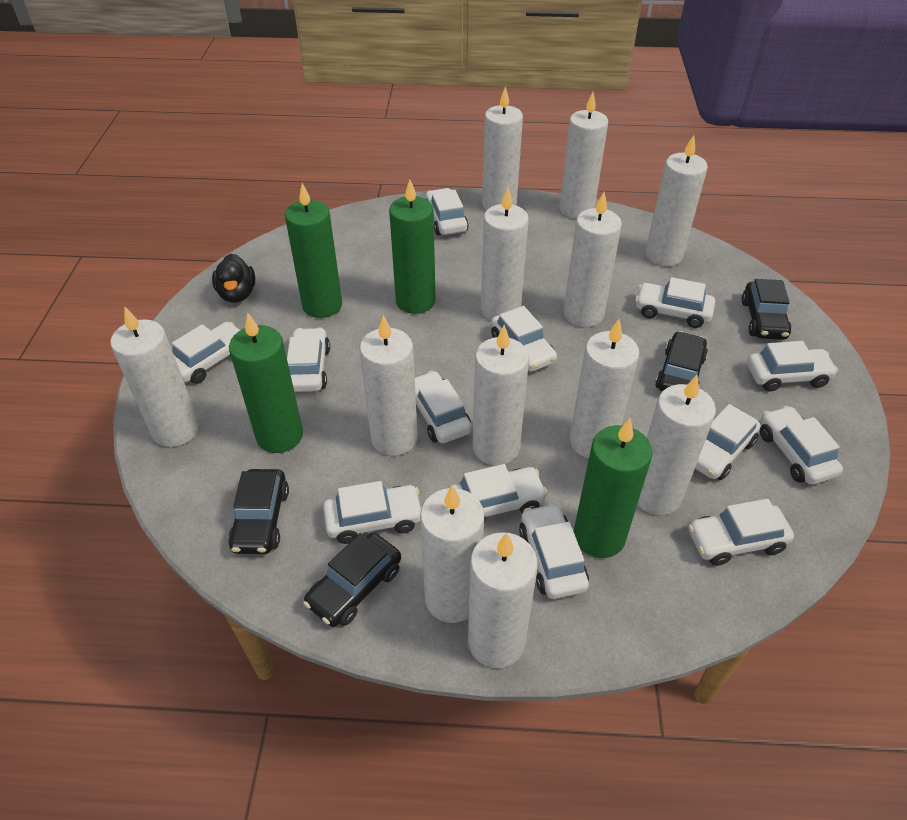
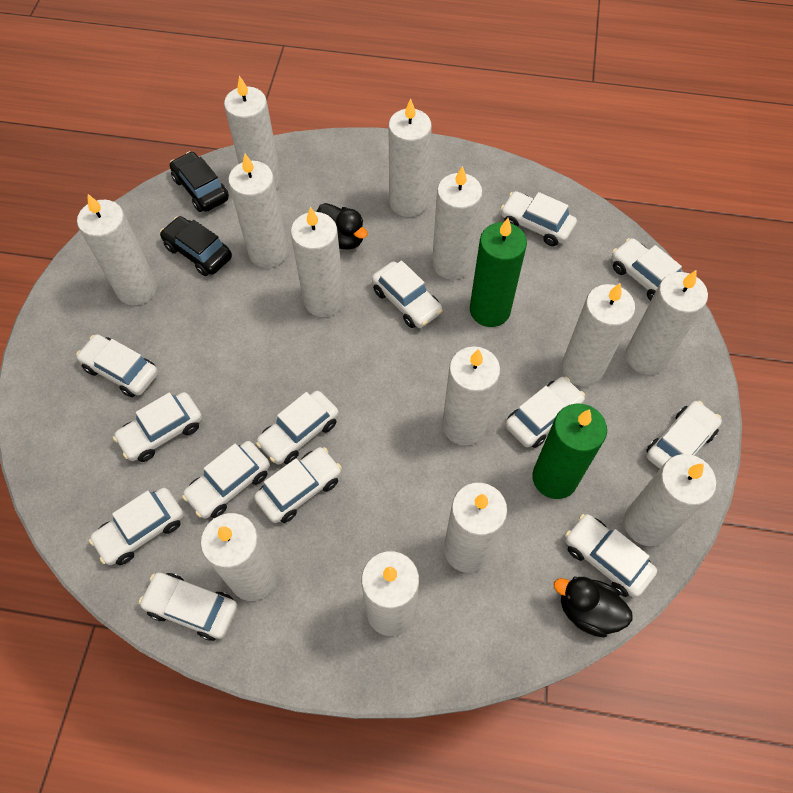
black car: [228,469,289,554] [303,533,401,627] [655,331,708,391] [742,279,791,340] = 4 -> [160,216,232,276] [170,151,229,212] = 2
black duck: [212,254,255,303] = 1 -> [317,203,368,250] [554,577,633,637] = 2
green candle: [229,312,303,453] [285,183,342,318] [389,179,436,314] [573,418,652,558] = 4 -> [470,218,527,327] [532,403,607,499] = 2
white candle: [110,307,199,447] [360,315,418,456] [420,485,484,623] [468,532,538,668] [473,325,529,466] [481,188,529,320] [482,86,523,210] [559,92,608,219] [564,192,622,327] [570,319,639,458] [637,375,716,515] [645,135,708,266] = 12 -> [77,194,157,305] [200,513,278,601] [224,75,281,190] [228,154,288,268] [291,207,345,317] [361,551,419,636] [388,98,432,217] [432,166,483,280] [442,346,500,446] [444,483,507,573] [562,283,635,386] [624,454,716,546] [626,270,708,375] = 13

